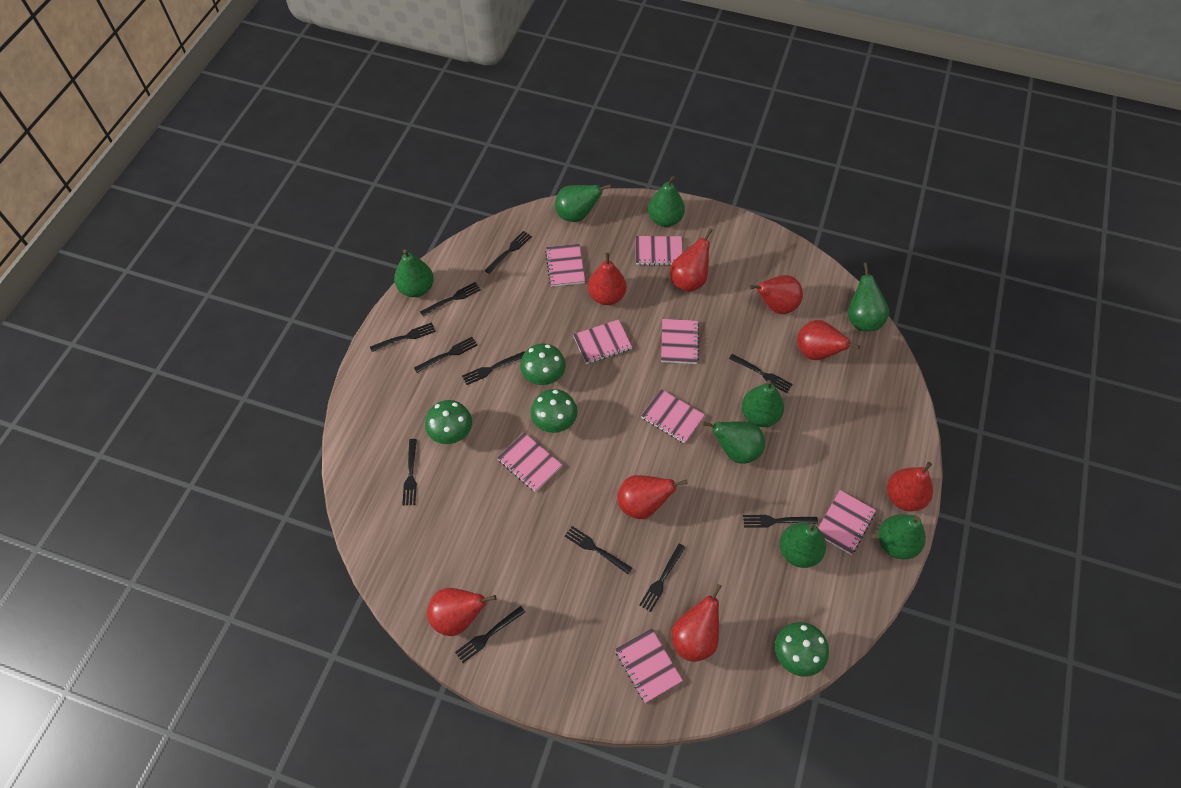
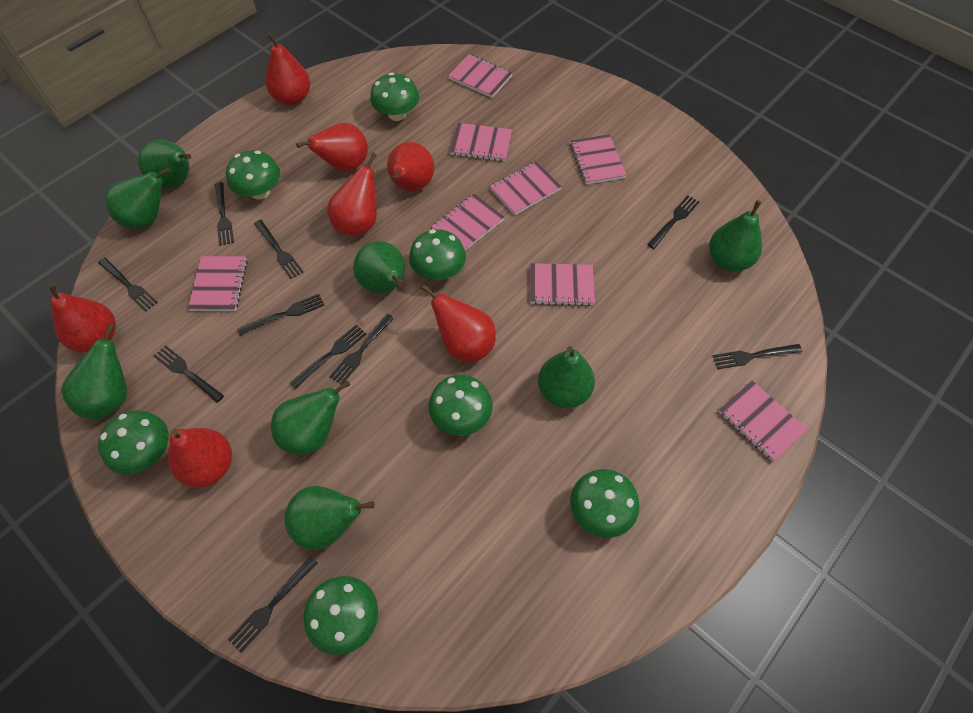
black fork: [370,322,436,352] [402,439,417,505] [414,337,477,373] [420,282,481,316] [455,606,525,663] [462,351,525,385] [484,231,532,274] [565,526,632,574] [639,544,686,612] [729,354,793,393] [743,515,818,528] = 11 -> [98,257,158,312] [154,345,224,403] [215,182,234,246] [228,556,318,653] [237,294,324,336] [254,220,303,279] [290,325,366,389] [329,314,394,385] [647,195,699,249] [713,344,802,369] = 10
green mushroom: [425,400,472,444] [520,343,566,385] [531,389,578,433] [775,622,829,677] = 4 -> [98,411,169,474] [226,150,280,200] [304,576,378,655] [370,73,419,121] [409,229,466,280] [429,375,493,436] [570,469,640,538] = 7
red pear: [427,588,496,636] [588,253,626,305] [617,475,688,519] [670,228,713,292] [671,584,722,662] [749,275,803,314] [797,320,860,360] [887,462,933,511] = 8 -> [49,283,116,352] [168,428,232,488] [266,33,310,105] [296,123,368,171] [327,152,377,237] [387,142,434,191] [421,284,496,362] = 7

